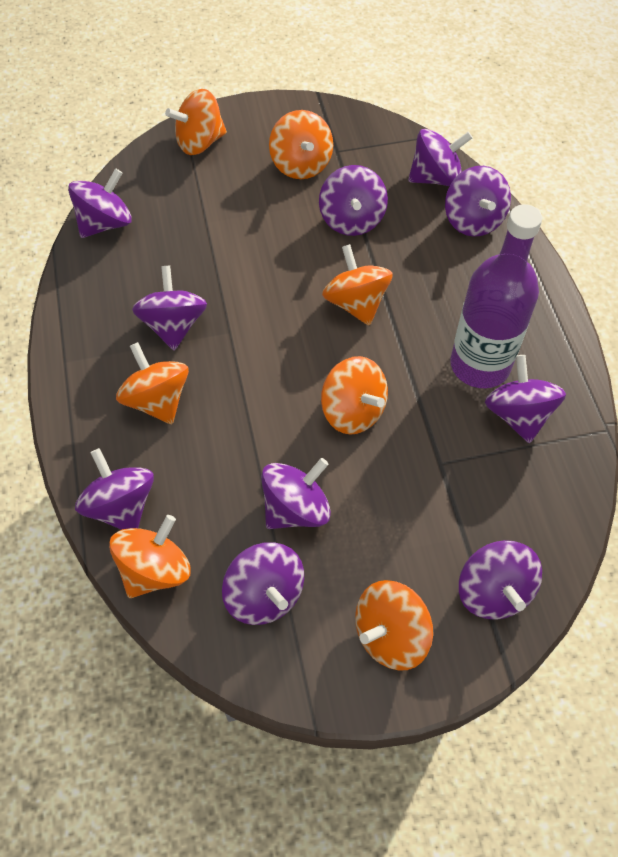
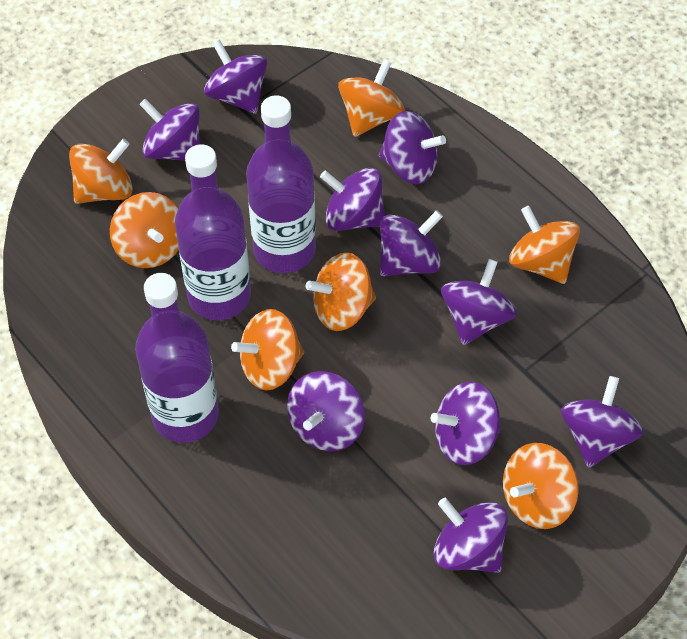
purple bottle: [450,204,542,388] = 1 -> [135,273,219,443] [175,144,251,320] [246,95,316,273] = 3

